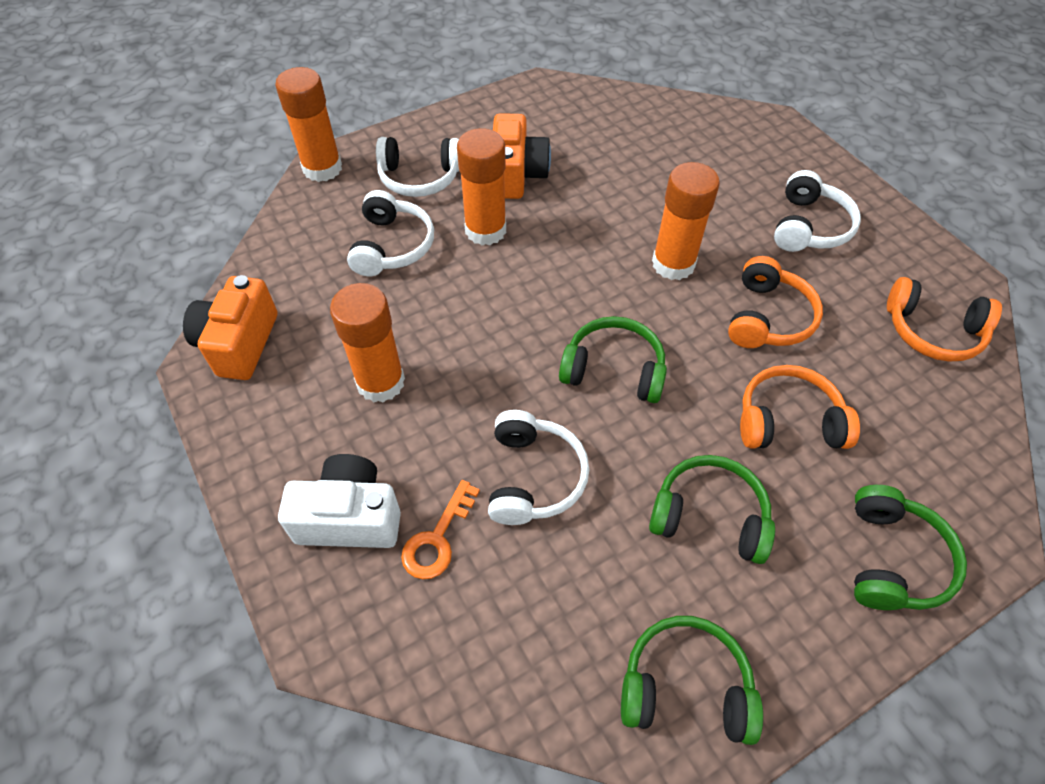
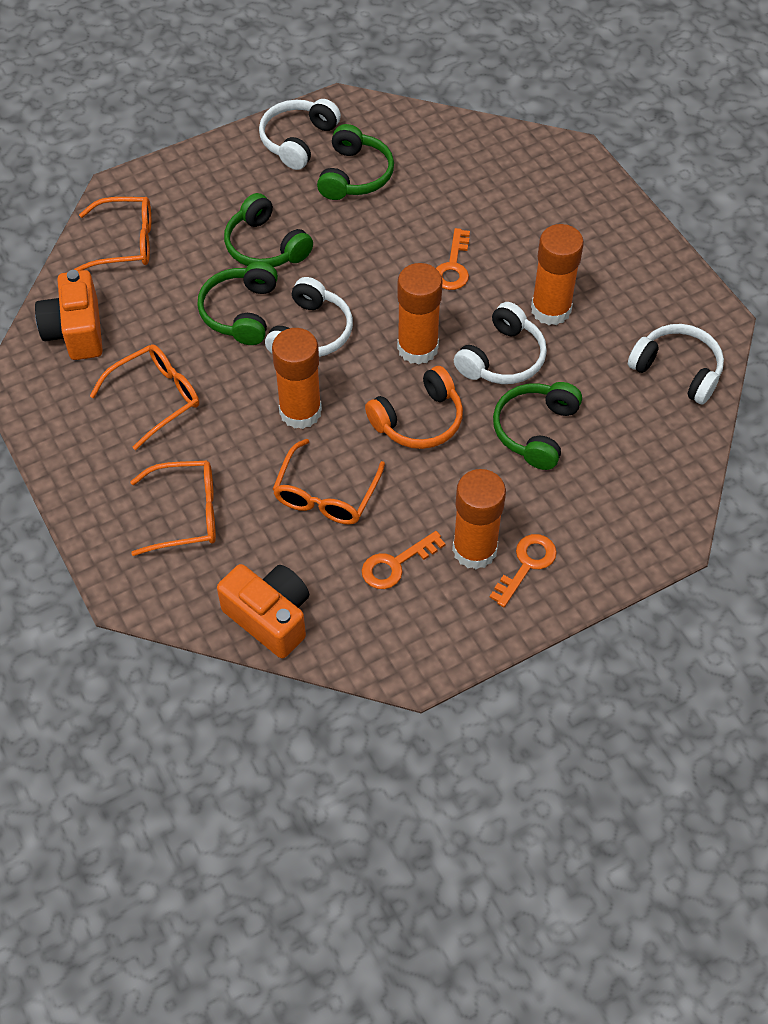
orange glasses: none = 0 -> [74,197,151,271] [90,344,199,450] [130,461,216,556] [273,439,385,525] = 4
orange headphones: [728,256,823,348] [740,365,860,449] [887,277,1002,362] = 3 -> [365,366,463,449] = 1
orange key: [401,480,480,579] = 1 -> [362,531,445,589] [436,228,470,290] [489,534,557,607] = 3
white camera: [278,454,401,548] = 1 -> none = 0

